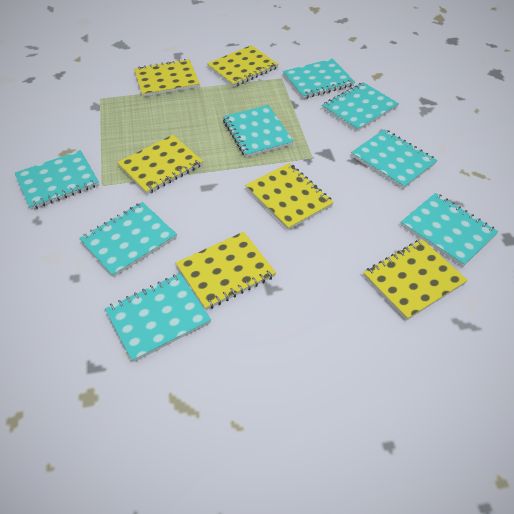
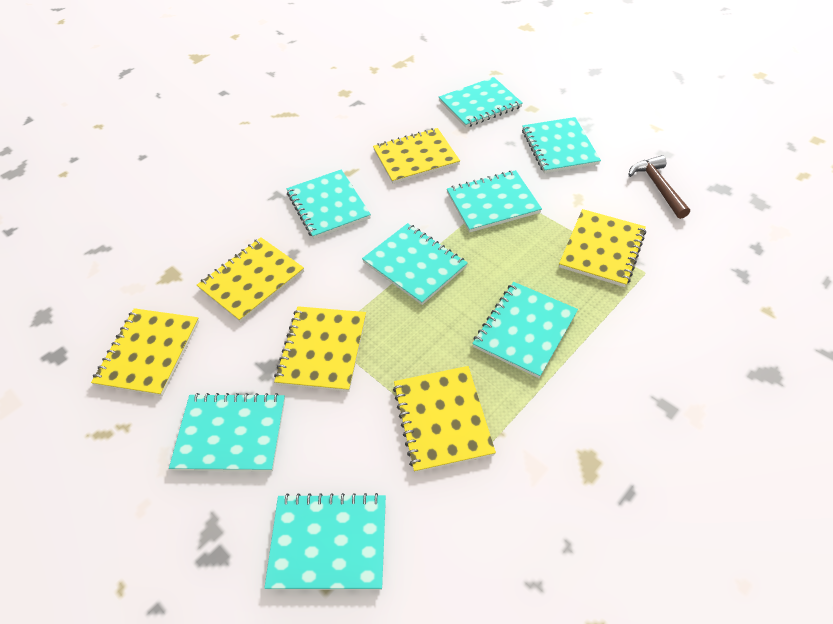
brown hammer: none = 0 -> [628,155,690,219] = 1

